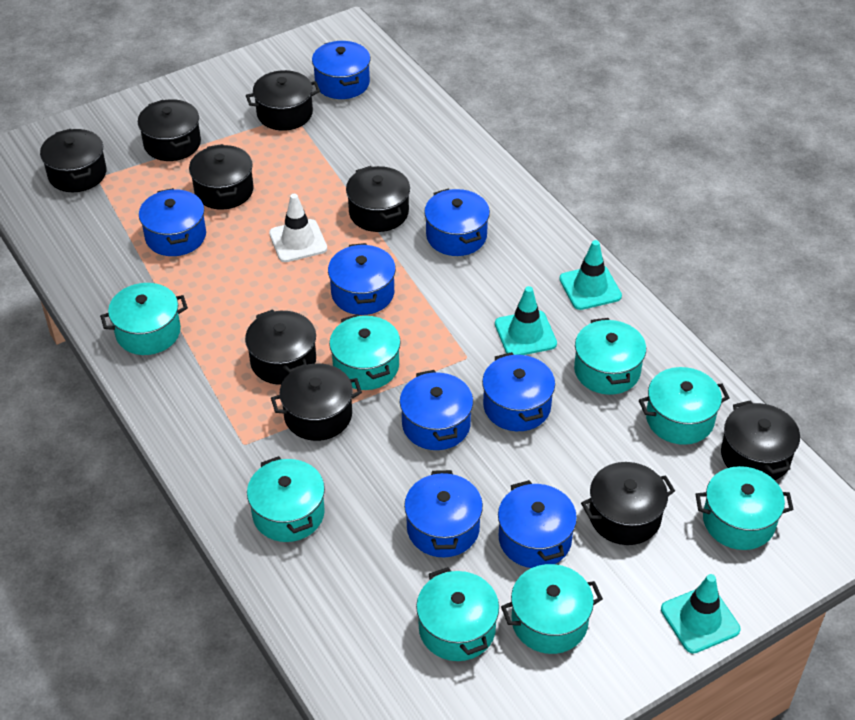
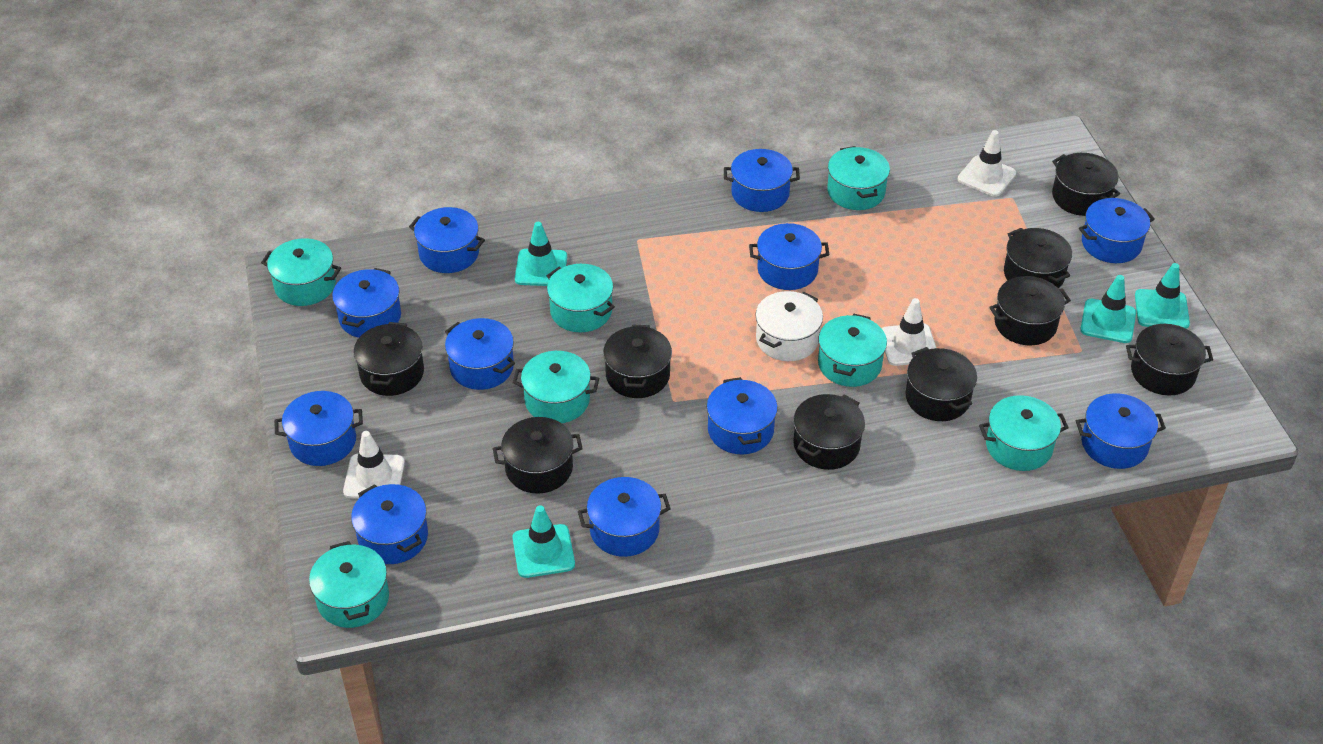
blue pot: [139,188,206,256] [312,41,370,99] [328,243,396,315] [400,370,473,450] [404,470,483,557] [424,188,490,256] [482,352,555,431] [498,480,577,568] = 8 -> [275,391,363,466] [332,268,401,338] [351,484,428,564] [409,207,485,273] [445,318,515,390] [578,477,671,557] [707,377,778,454] [724,149,800,212] [749,223,829,290] [1076,393,1166,469] [1079,198,1155,263] = 11
turquoise pot: [100,283,188,355] [247,456,325,542] [329,314,401,390] [416,567,499,661] [501,564,603,654] [574,318,646,395] [639,367,729,445] [696,466,793,550] = 8 -> [261,238,341,306] [309,541,389,628] [513,351,599,423] [546,264,615,332] [818,314,887,387] [827,146,890,210] [979,395,1069,471] = 7
turquoise traffic cone: [495,286,557,355] [559,240,622,310] [661,574,741,653] = 3 -> [512,505,575,578] [515,222,567,286] [1080,275,1136,343] [1135,263,1190,329] = 4
white pot: none = 0 -> [755,291,823,361] = 1
white traffic cone: [269,194,327,262] = 1 -> [343,431,405,499] [882,298,936,366] [958,130,1016,197] = 3

